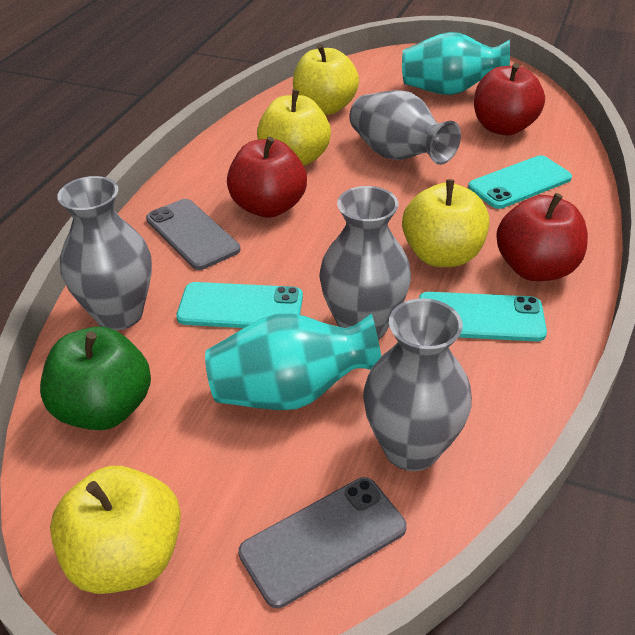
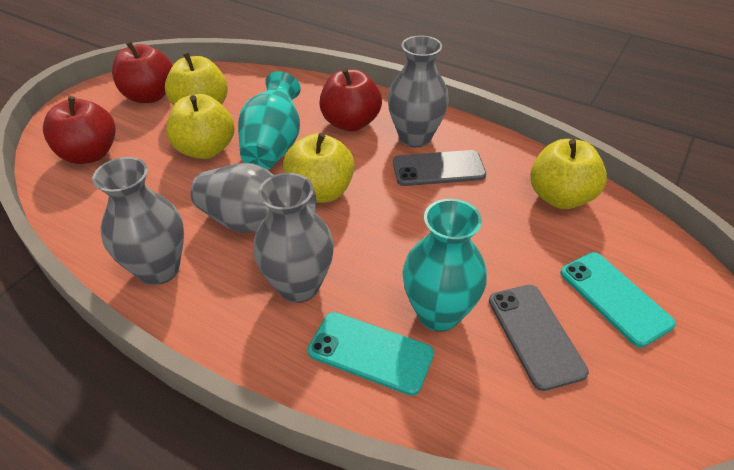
green apple: [40,327,151,430] = 1 -> none = 0
turquoise phone: [176,282,303,328] [419,292,547,341] [468,155,572,209] = 3 -> [308,312,434,396] [560,252,676,348] = 2

